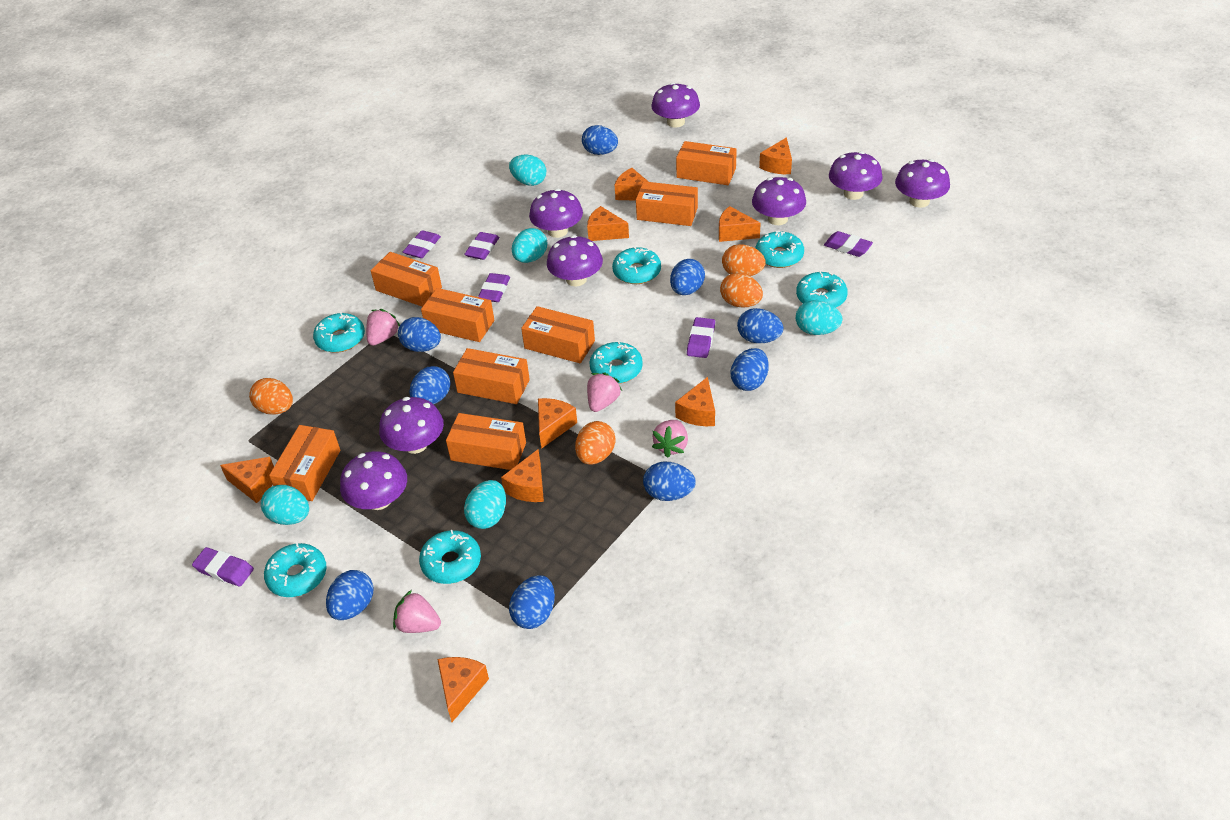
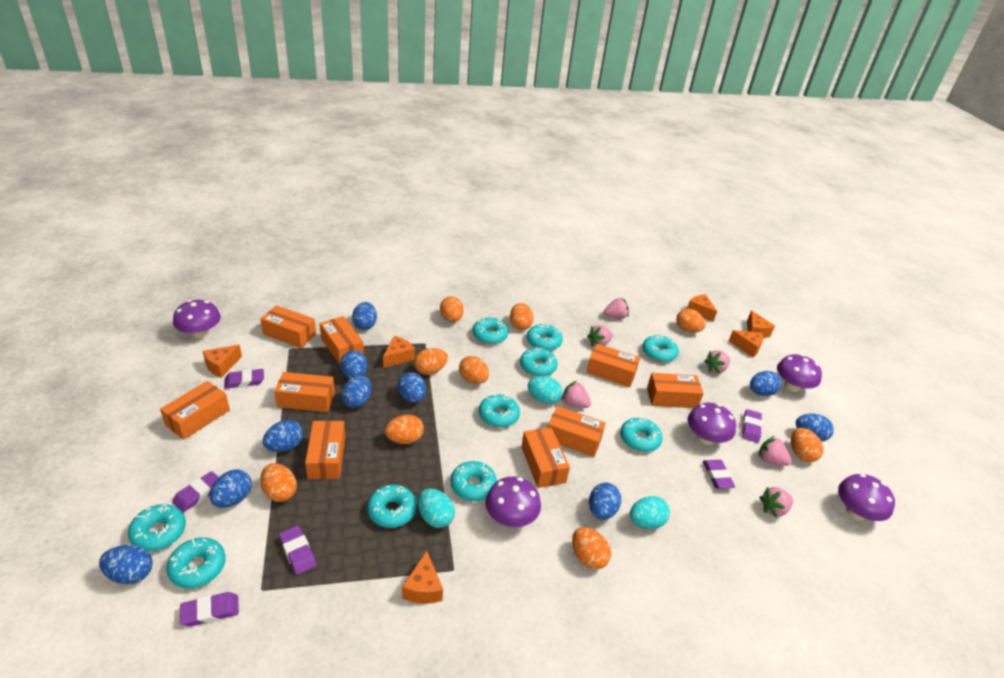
blue egg: [326,570,374,620] [398,317,441,352] [410,366,451,404] [509,575,555,629] [582,125,618,155] [643,462,696,501] [670,259,705,295] [730,348,769,391] [737,308,784,343] = 9 -> [99,545,152,584] [210,469,252,508] [263,420,303,452] [340,350,367,379] [341,375,372,408] [352,302,377,330] [398,372,426,403] [589,483,621,520] [750,371,781,396] [796,414,834,442] = 10
orange box: [269,425,340,501] [371,252,442,307] [421,288,494,342] [446,413,526,470] [453,348,530,404] [521,306,595,363] [636,181,698,226] [676,141,737,185] = 8 -> [160,381,230,440] [260,305,316,348] [274,372,335,412] [305,421,345,479] [320,316,364,365] [521,427,570,488] [548,406,606,457] [586,344,640,387] [647,373,704,408] = 9
orange cheese: [220,457,274,503] [437,657,489,722] [501,449,544,502] [538,398,577,449] [587,206,629,241] [615,168,649,201] [675,377,715,426] [719,206,761,242] [759,137,792,174] = 9 -> [203,345,242,378] [383,336,415,368] [402,550,443,604] [687,294,717,322] [729,330,763,357] [747,310,775,338] = 6
orange egg: [249,378,293,415] [575,421,615,465] [720,273,763,308] [722,244,766,276] = 4 -> [260,463,297,502] [385,415,424,444] [414,348,448,375] [440,296,464,322] [459,356,489,384] [510,303,534,330] [572,527,611,570] [676,309,706,333] [791,428,824,462] = 9
pink strawberry: [366,309,400,346] [393,590,441,633] [587,372,622,412] [652,420,688,458] = 4 -> [561,381,591,408] [587,325,613,347] [604,297,629,319] [704,350,730,373] [759,436,792,466] [759,487,793,518] = 6
purple mushroom: [340,451,407,510] [379,397,444,454] [529,188,583,238] [547,235,603,286] [651,82,700,128] [752,177,806,225] [829,151,883,200] [895,159,950,208] = 8 -> [173,300,221,339] [485,477,541,527] [688,403,736,445] [777,354,822,392] [838,474,895,521] = 5
turquoise donut: [264,543,326,597] [313,312,365,353] [419,530,481,584] [590,341,643,384] [612,246,661,284] [756,231,804,268] [796,271,848,307] = 7 -> [128,504,186,552] [166,537,226,588] [367,485,417,528] [450,461,497,501] [473,317,508,344] [479,394,520,428] [520,347,558,377] [527,324,563,351] [620,417,663,452] [642,335,679,362] = 10
turquoise egg: [261,485,309,525] [464,480,506,529] [509,154,546,186] [512,228,547,263] [796,300,842,335] = 5 -> [418,489,455,528] [528,376,562,404] [630,496,670,529] = 3

